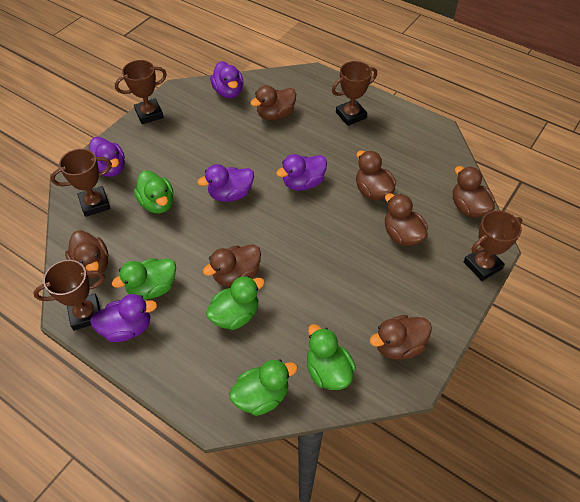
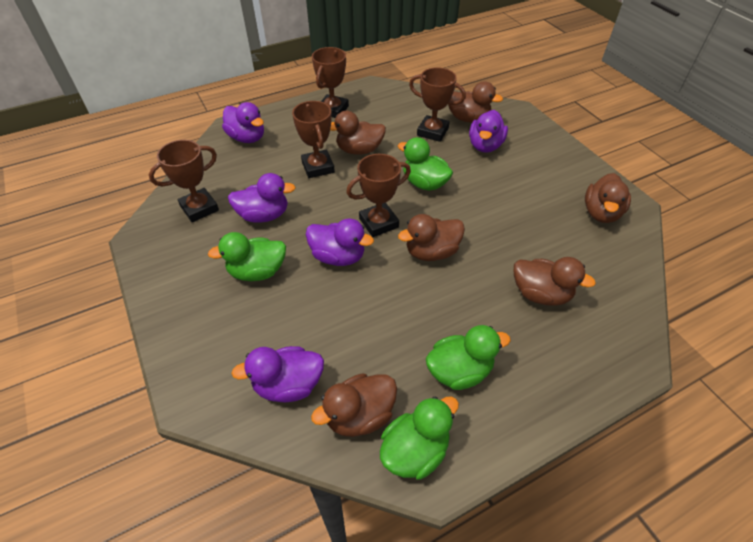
brown duck: [65,230,109,278] [203,244,261,286] [250,85,296,120] [356,150,396,200] [370,315,432,359] [385,193,428,246] [453,166,495,218] = 7 -> [311,373,397,437] [330,111,386,155] [398,214,465,261] [448,81,503,123] [514,257,596,306] [585,173,631,223] = 6
green duck: [112,258,176,300] [134,170,174,213] [206,276,265,330] [229,360,298,416] [307,324,356,390] = 5 -> [208,232,286,281] [380,396,459,480] [398,137,453,191] [426,325,511,390] = 4

